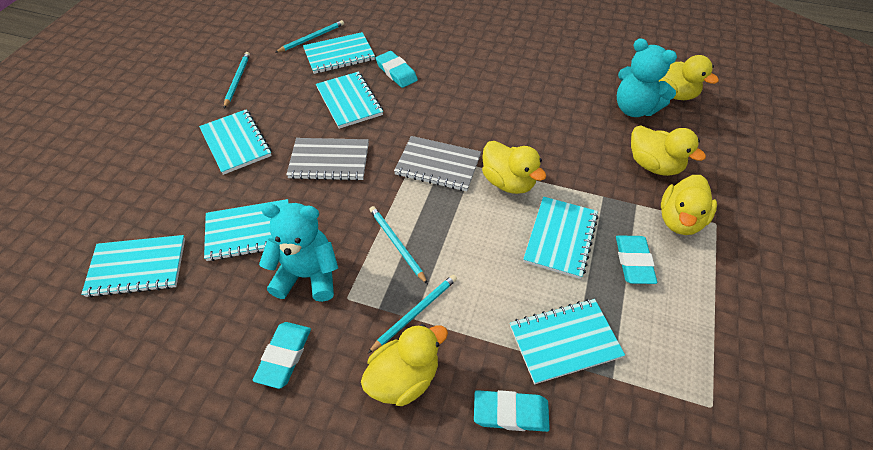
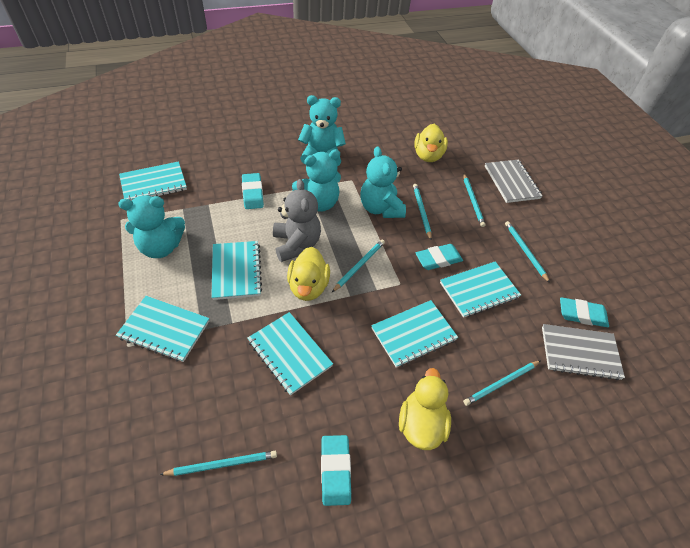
grey teddy bear: none = 0 -> [273,179,321,262] = 1
turquoise notebook: [81,235,185,298] [199,110,272,175] [204,199,289,261] [303,32,375,74] [316,72,383,129] [510,299,625,384] [523,196,598,279] = 7 -> [116,296,209,362] [119,161,187,201] [211,241,262,300] [247,312,333,396] [371,300,458,368] [440,261,521,318] = 6
turquoise pencil: [224,52,250,108] [275,20,344,53] [368,274,457,353] [369,206,428,284] = 4 -> [159,451,277,476] [332,240,385,292] [413,184,432,240] [463,174,485,227] [463,360,541,406] [505,221,550,283] = 6
turquoise teddy bear: [259,203,338,302] [617,38,677,117] = 2 -> [118,196,185,258] [292,149,341,212] [298,95,346,166] [360,146,406,218] = 4
yellow duck: [361,324,448,406] [482,141,546,194] [631,125,706,176] [659,55,719,100] [661,175,717,235] = 5 -> [287,247,330,301] [399,368,451,450] [414,124,448,162] = 3

